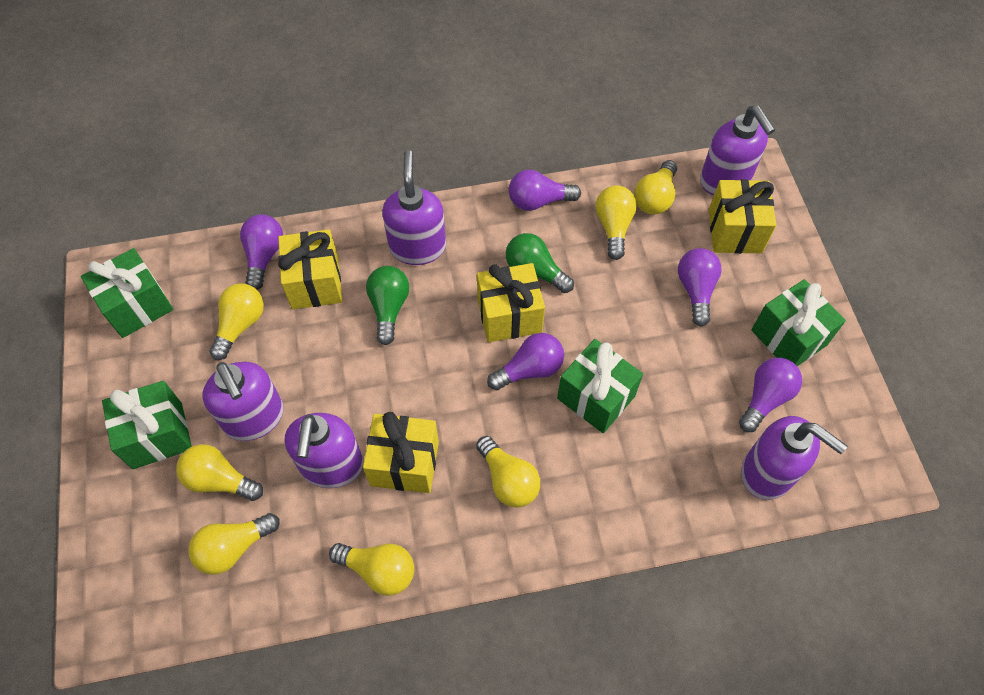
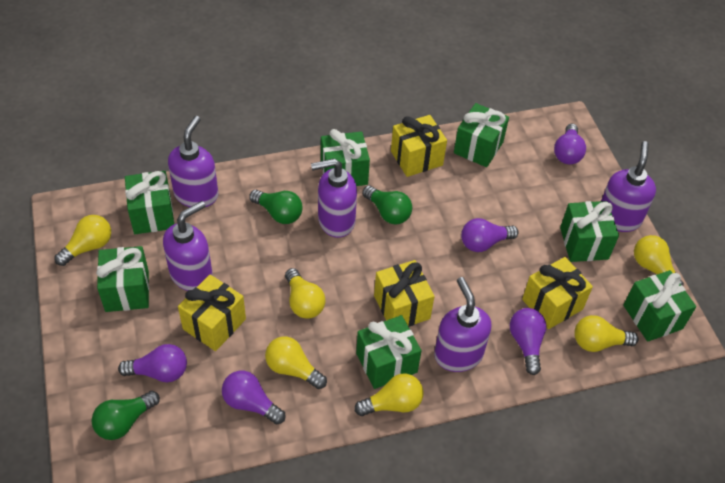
green gift: [81,248,173,338] [102,381,192,469] [557,339,643,433] [751,279,846,366] = 4 -> [96,246,149,312] [125,171,174,234] [321,129,370,186] [356,315,421,389] [454,103,509,167] [560,201,619,262] [623,270,696,341] = 7
green light bulb: [366,266,409,345] [506,233,574,293] = 2 -> [92,391,160,440] [249,190,302,224] [362,186,412,224] = 3
yellow light bulb: [176,444,263,501] [188,513,280,575] [210,283,264,360] [329,543,414,596] [476,436,540,508] [595,186,637,260] [634,160,677,214] = 7 -> [55,215,111,266] [265,336,327,389] [285,268,325,319] [354,374,424,416] [574,315,638,352] [634,235,684,285] = 6

